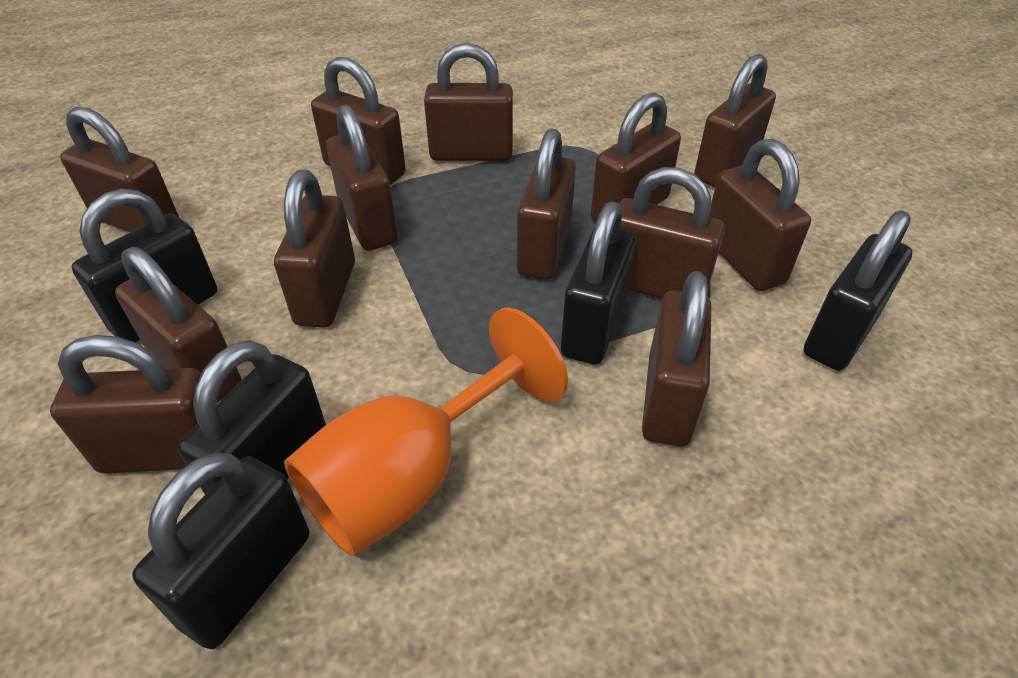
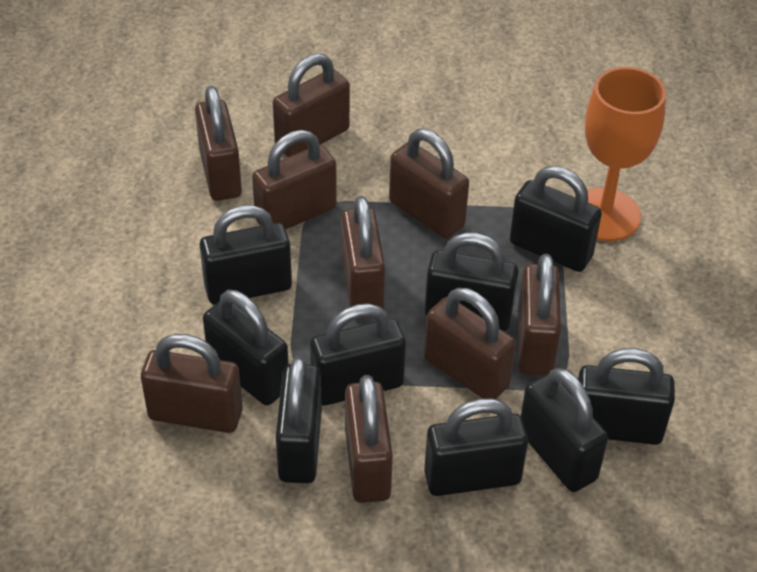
black padlock: [71,189,217,342] [132,453,309,649] [178,340,326,495] [561,201,636,365] [804,211,913,370] = 5 -> [200,205,292,305] [203,290,289,405] [276,356,322,483] [310,303,406,405] [424,398,528,496] [425,232,519,331] [510,166,602,272] [521,368,608,492] [578,348,675,445] = 9
brown padlock: [50,335,217,474] [60,107,179,232] [115,247,242,403] [274,170,355,328] [311,57,406,185] [326,104,397,251] [424,43,513,161] [517,129,576,280] [591,92,681,222] [619,167,725,299] [642,271,711,447] [694,54,776,187] [709,139,811,291] = 13 -> [141,334,243,433] [195,86,242,201] [252,130,337,229] [273,53,350,157] [341,196,385,309] [345,375,393,503] [389,129,469,239] [424,288,516,399] [518,254,561,376] = 9

